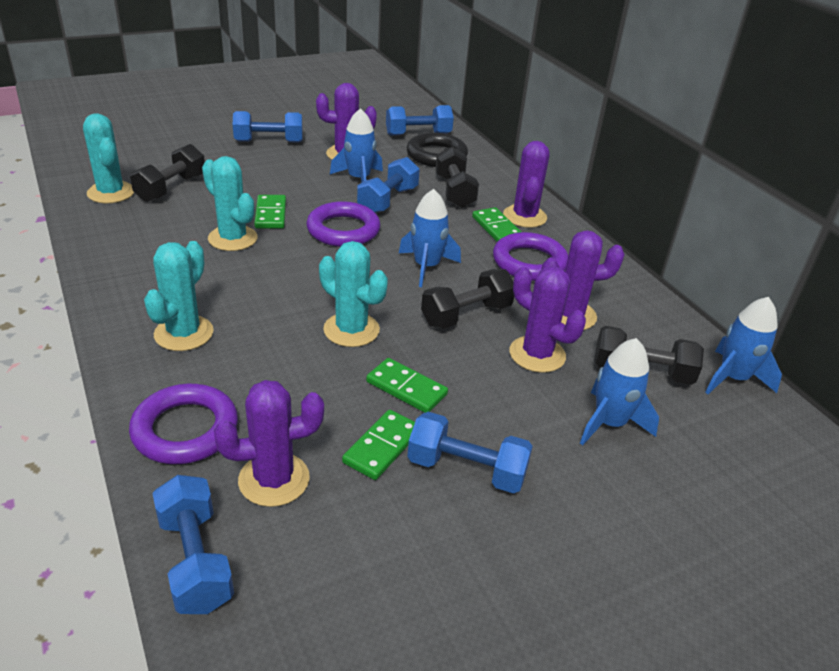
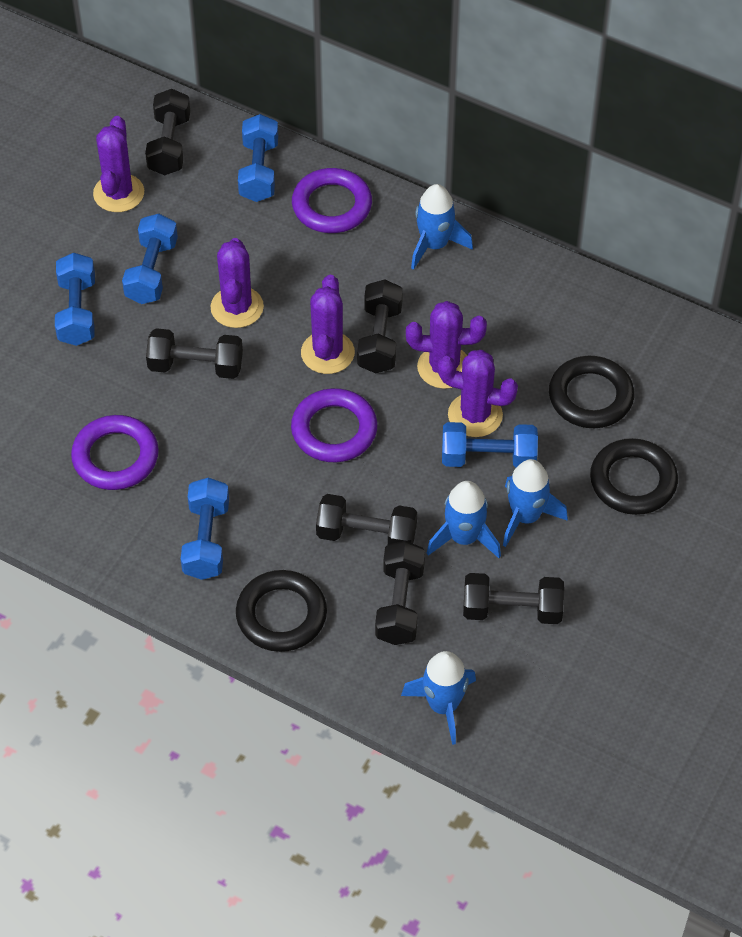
black dumbbell: [130,144,205,202] [421,269,514,329] [435,147,479,208] [594,326,704,385] = 4 -> [145,89,190,175] [146,328,243,379] [316,494,417,544] [357,279,403,373] [375,541,425,645] [463,573,564,624] = 6
black ring: [406,133,468,167] = 1 -> [236,570,327,652] [549,356,634,428] [590,438,678,515] = 3
green domino: [254,195,286,229] [342,410,415,480] [366,358,448,413] [472,207,521,242] = 4 -> none = 0
turquoise cactus: [83,113,134,203] [144,241,214,351] [202,156,258,251] [319,241,388,347] = 4 -> none = 0

